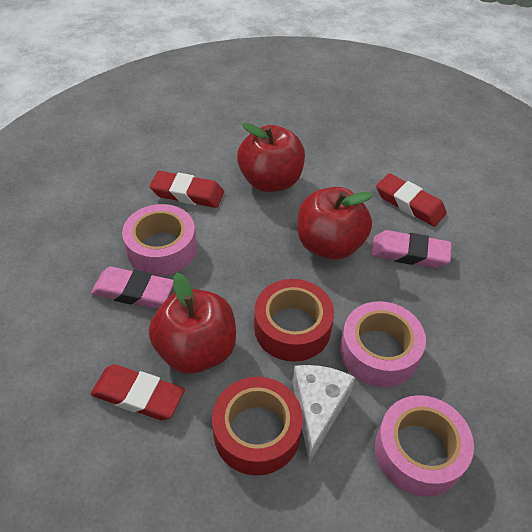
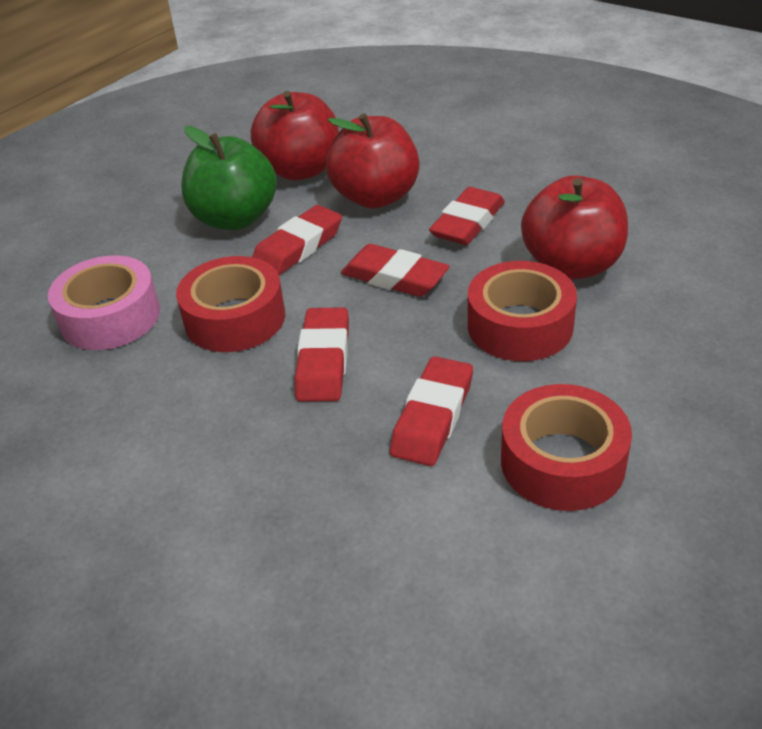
green apple: none = 0 -> [181,126,277,230] = 1
pink eraser: [91,267,173,308] [371,230,452,268] = 2 -> none = 0
pink tape: [122,204,197,276] [340,301,426,387] [375,395,474,497] = 3 -> [48,256,160,350] = 1
red eraser: [91,364,185,420] [149,171,224,208] [376,173,447,227] = 3 -> [252,205,342,275] [295,307,349,402] [341,244,450,297] [390,356,473,466] [429,187,505,245] = 5
red tape: [212,377,303,476] [254,279,334,362] = 2 -> [176,256,285,352] [468,261,577,361] [501,384,632,511] = 3
white cheese: [292,365,355,463] = 1 -> none = 0

